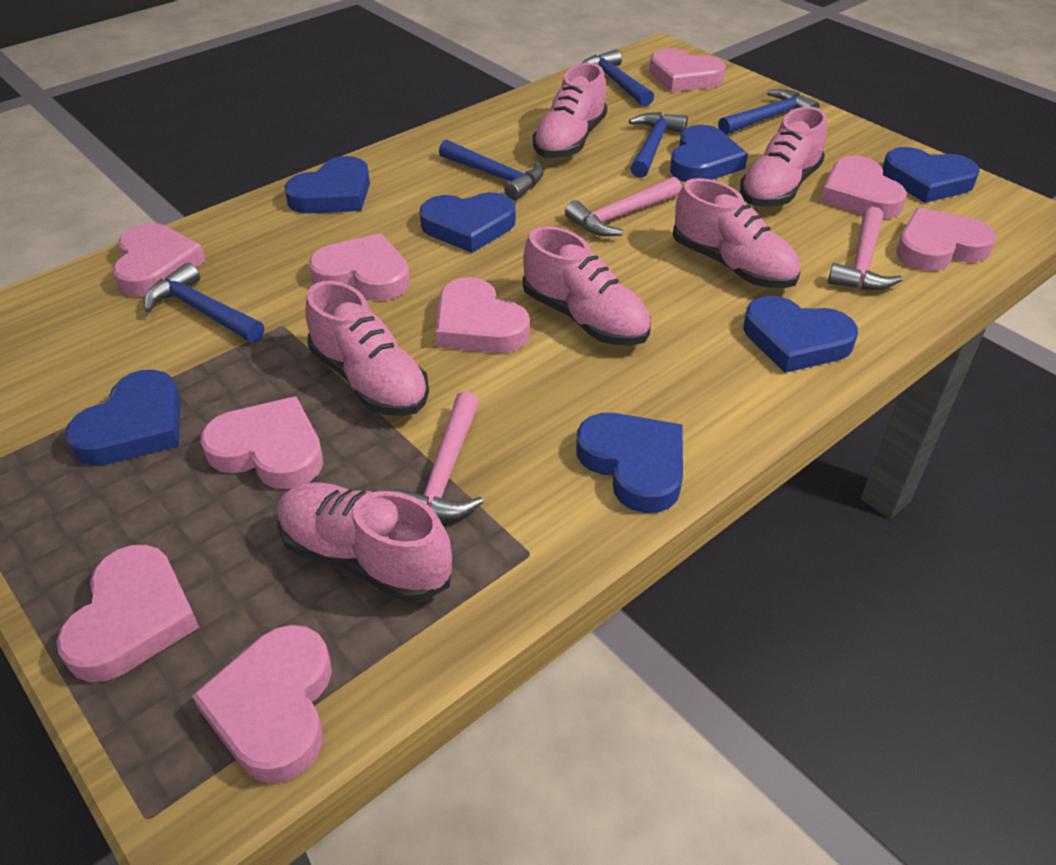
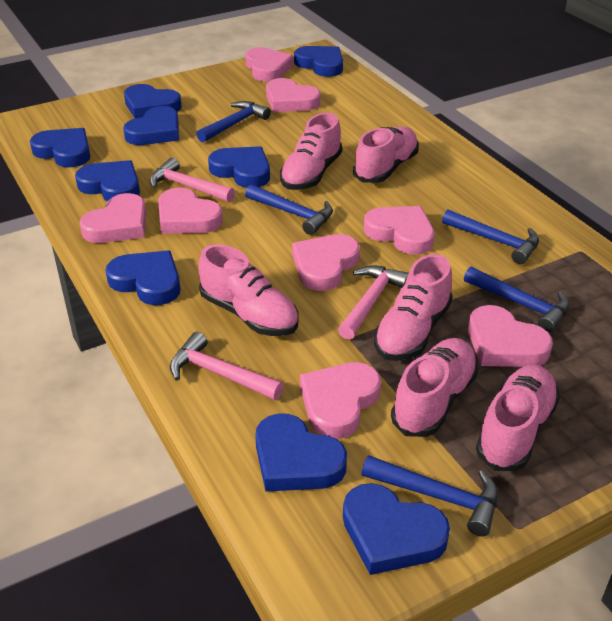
blue heart: [65,370,181,466] [284,156,370,214] [419,192,516,253] [576,413,683,513] [670,125,748,182] [743,296,858,373] [882,147,980,203] = 7 -> [30,128,90,167] [75,160,140,201] [105,250,180,305] [123,106,179,145] [124,84,182,118] [208,146,270,188] [255,413,347,492] [294,46,343,77] [343,483,450,575] = 9
pink heart: [56,545,200,682] [113,223,206,297] [192,625,332,783] [201,396,323,489] [309,233,410,301] [436,277,530,353] [649,48,726,92] [820,156,907,219] [896,207,996,271] = 9 -> [79,193,147,243] [158,187,223,234] [245,47,293,82] [266,78,320,112] [292,234,360,291] [300,362,381,439] [364,206,435,255] [468,305,553,367] = 8

